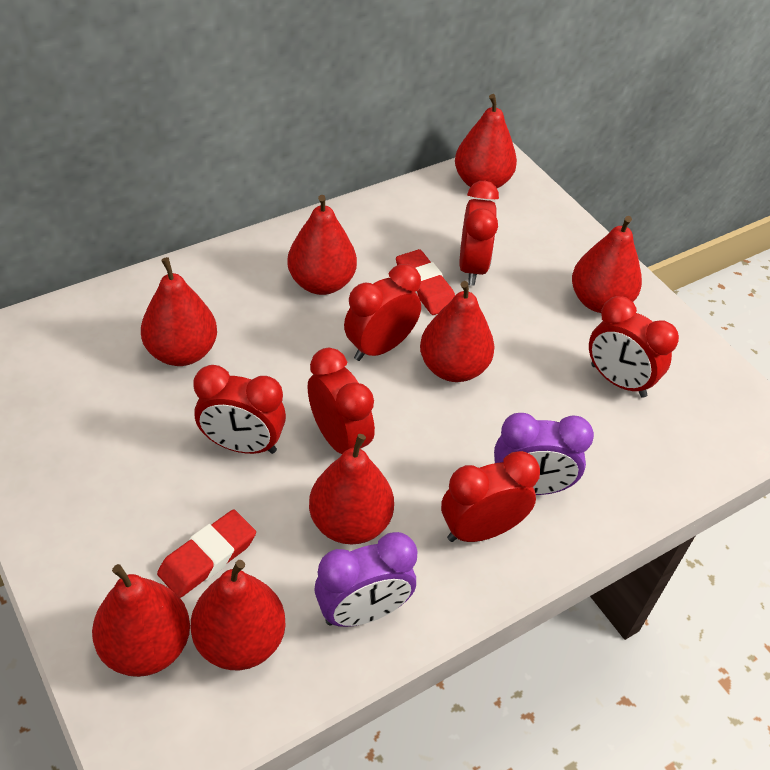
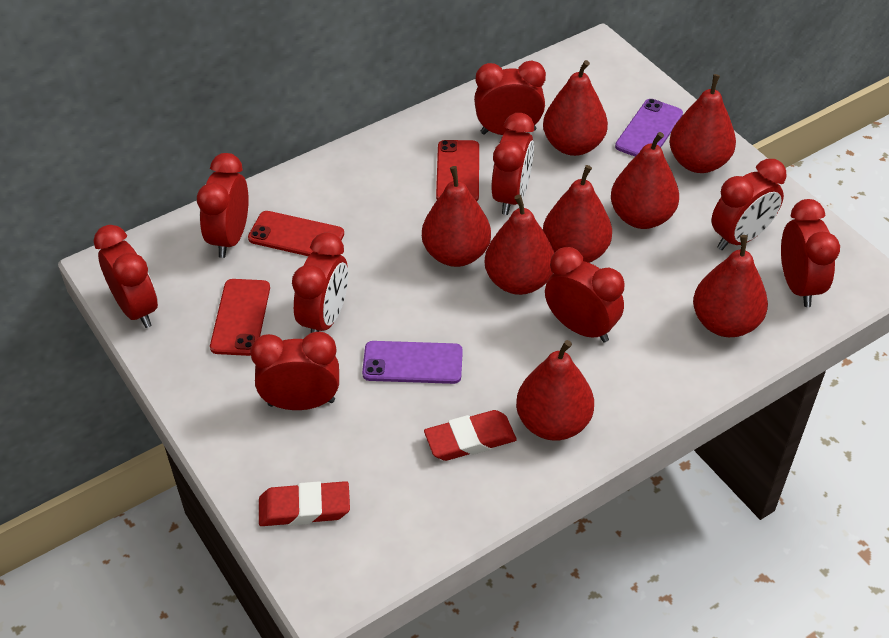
purple clock: [314,532,417,627] [494,413,594,495] = 2 -> none = 0
purple phone: none = 0 -> [362,341,463,384] [615,99,683,157] = 2
red clock: [193,365,286,454] [308,348,375,454] [344,264,421,361] [441,451,540,542] [459,181,499,286] [589,296,679,398] = 6 -> [94,225,158,328] [197,153,249,258] [250,332,339,410] [292,232,348,333] [474,61,546,135] [491,113,534,215] [545,247,624,342] [711,159,786,250] [781,199,840,307] = 9
red phone: none = 0 -> [210,279,270,356] [248,211,344,256] [436,140,479,201] = 3

